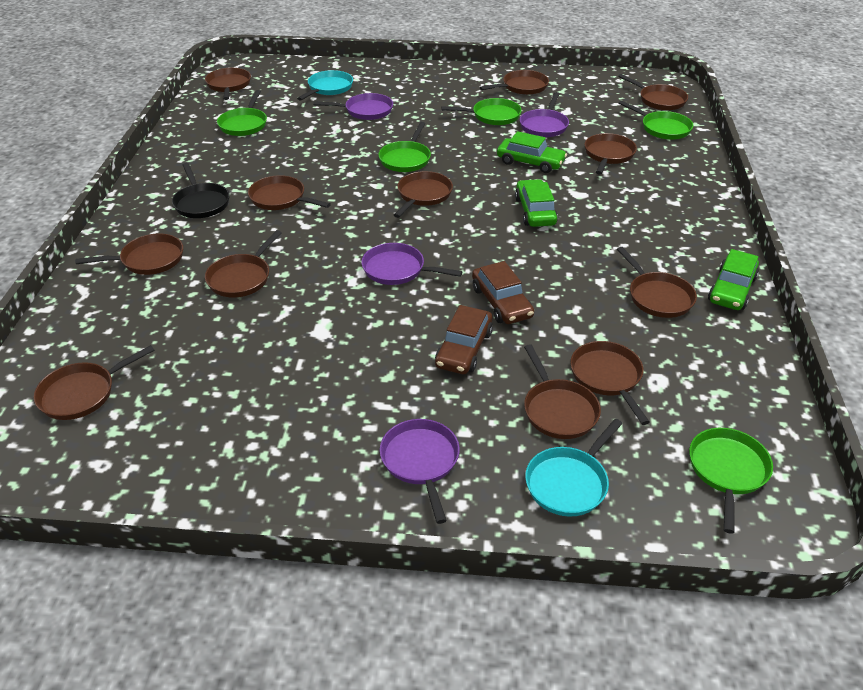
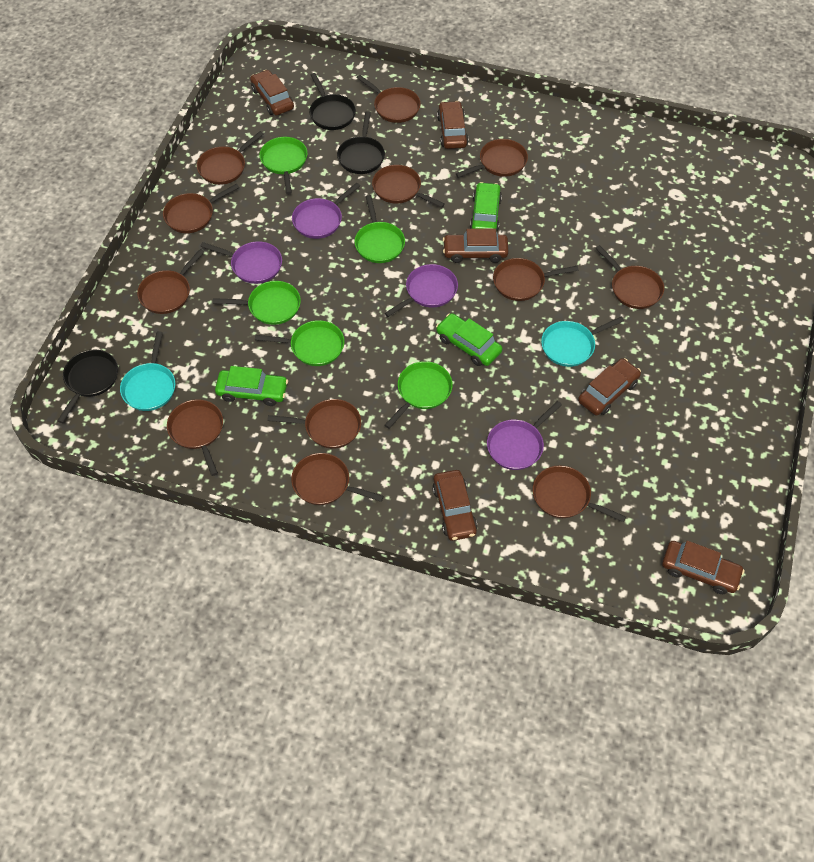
black pan: [172,163,230,218] = 1 -> [57,349,118,423] [309,73,356,130] [337,111,385,174] = 3
brown car: [435,305,493,374] [472,261,534,324] = 2 -> [250,70,294,115] [432,470,477,541] [437,101,468,149] [443,229,509,263] [578,358,641,416] [662,541,744,594] = 6

